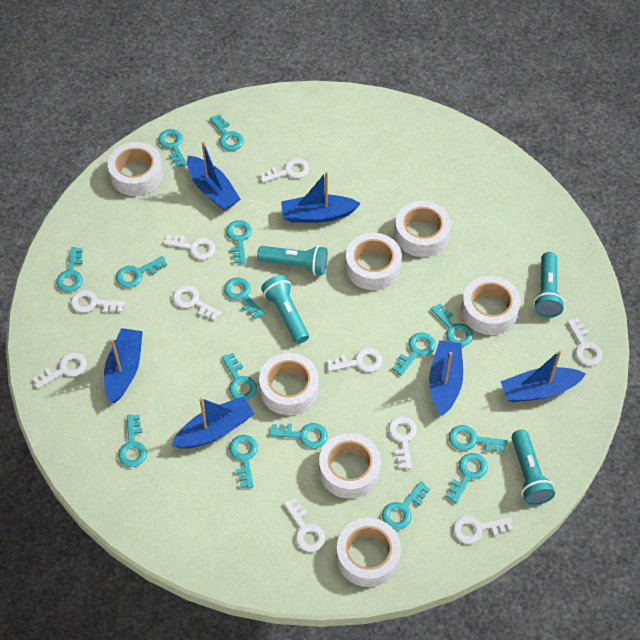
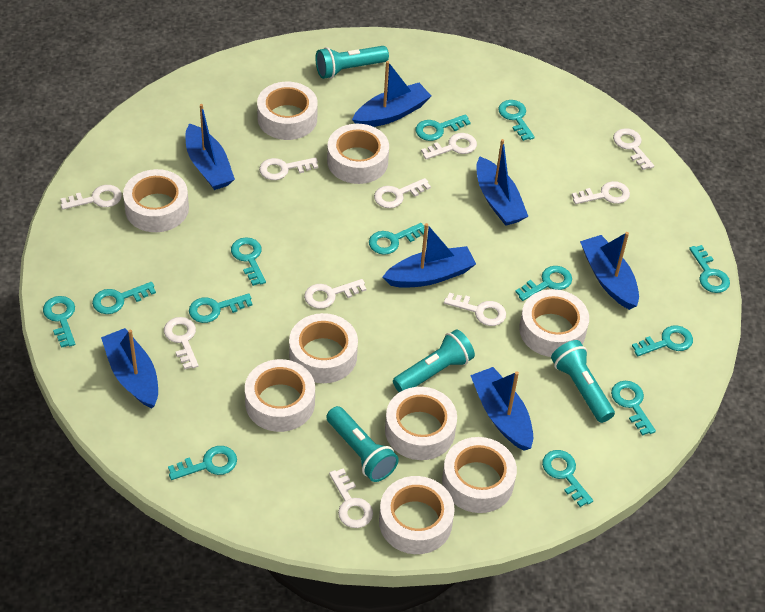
blue boat: [104,328,143,403] [171,396,255,449] [187,142,241,210] [281,172,361,223] [429,340,463,416] [500,350,586,402] = 6 -> [101,328,158,409] [185,104,235,190] [352,61,431,127] [383,223,476,288] [470,367,533,451] [476,139,528,226] [580,232,639,310] = 7
turquoise key: [56,247,83,292] [116,256,167,288] [118,414,147,467] [158,129,187,168] [210,114,244,151] [222,353,257,400] [224,277,265,319] [226,220,252,264] [229,435,258,488] [270,423,328,449] [382,481,430,530] [392,332,436,376] [431,303,473,347] [446,453,488,503] [449,425,507,452] = 15 -> [43,296,75,348] [92,282,156,314] [168,446,237,480] [189,293,253,323] [231,237,266,286] [369,223,424,255] [416,114,471,141] [498,100,535,141] [515,266,572,301] [542,450,593,507] [611,381,656,436] [632,325,693,356] [689,245,730,293] = 13
white tape: [108,142,163,196] [259,353,319,415] [319,433,381,499] [336,518,401,587] [345,233,402,290] [395,201,451,257] [461,276,521,335] = 7 -> [123,169,189,232] [245,359,315,432] [257,82,318,140] [289,313,358,383] [327,124,389,184] [379,476,455,554] [385,387,457,460] [442,437,517,513] [519,289,589,357] = 9

